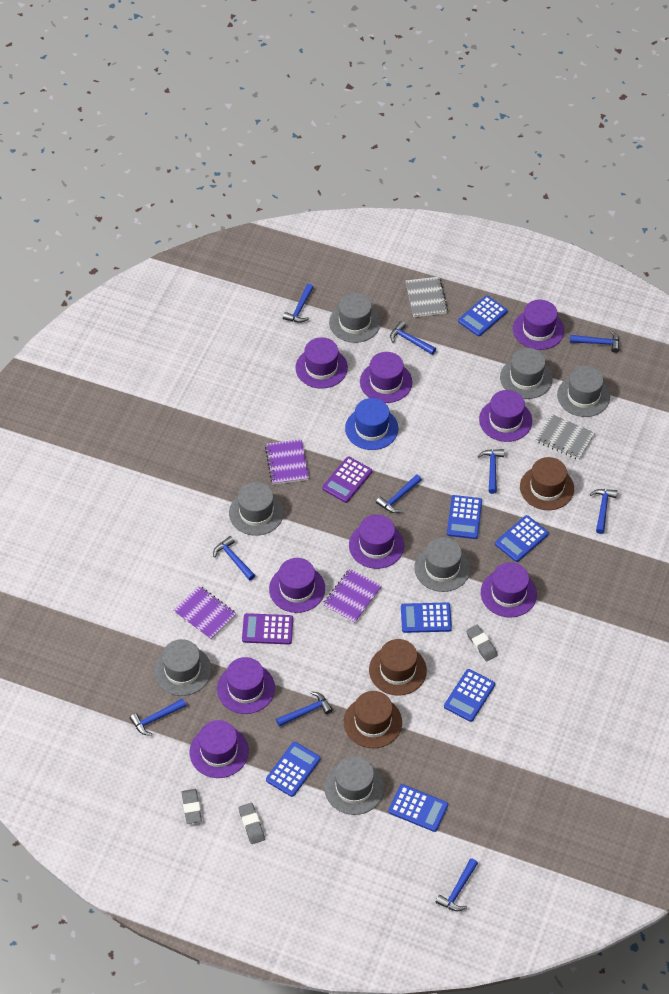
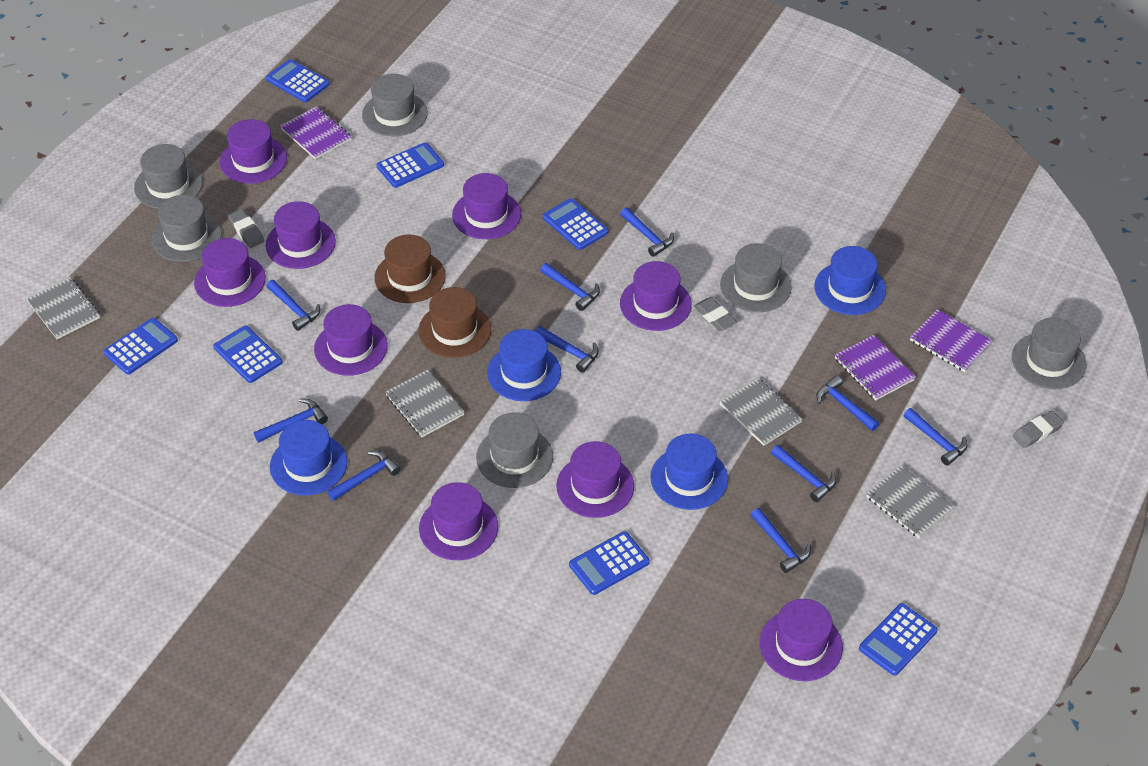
blue hat: [345,398,398,450] = 1 -> [270,420,347,495] [487,329,561,401] [650,434,728,510] [814,246,886,315] = 4
brown hat: [344,691,402,748] [369,639,427,696] [520,457,574,510] = 3 -> [375,235,446,303] [418,287,491,358] = 2
grey hat: [154,639,212,696] [229,482,284,536] [324,756,384,815] [329,292,381,343] [414,537,470,592] [500,348,553,399] [557,366,610,417] = 7 -> [134,144,203,209] [151,195,222,262] [362,74,428,136] [476,413,553,488] [720,243,792,312] [1012,318,1087,389] = 6
grey notebook: [406,277,448,317] [536,414,595,460] = 2 -> [26,277,100,339] [385,370,465,437] [719,378,803,446] [866,465,955,538] = 4
purple calculator: [242,613,293,644] [322,457,372,503] = 2 -> none = 0

